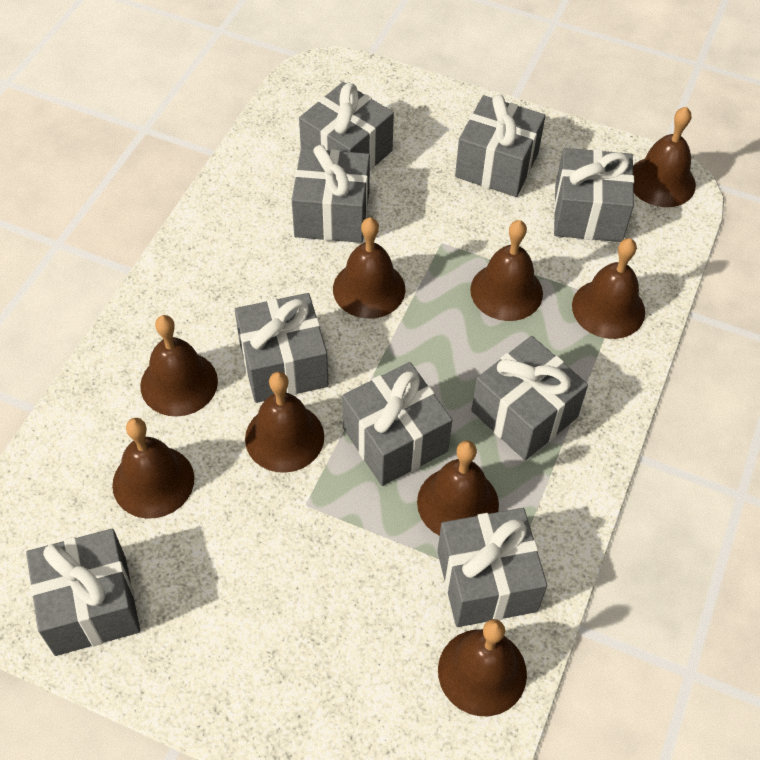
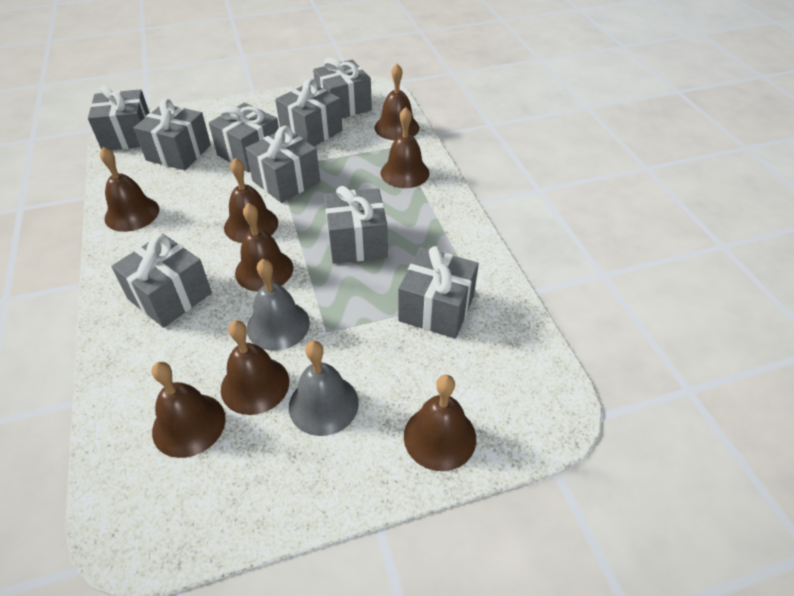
brown bell: [112,418,194,519] [140,315,218,417] [245,372,324,473] [333,217,406,319] [417,441,499,536] [438,619,527,716] [470,220,543,321] [572,238,645,339] [633,107,696,207] = 9 -> [100,147,159,232] [152,362,226,458] [221,320,289,415] [224,158,278,243] [235,203,293,292] [375,64,419,140] [381,107,430,188] [404,375,476,471] = 8
grey bell: none = 0 -> [247,259,310,351] [289,341,359,436] = 2

